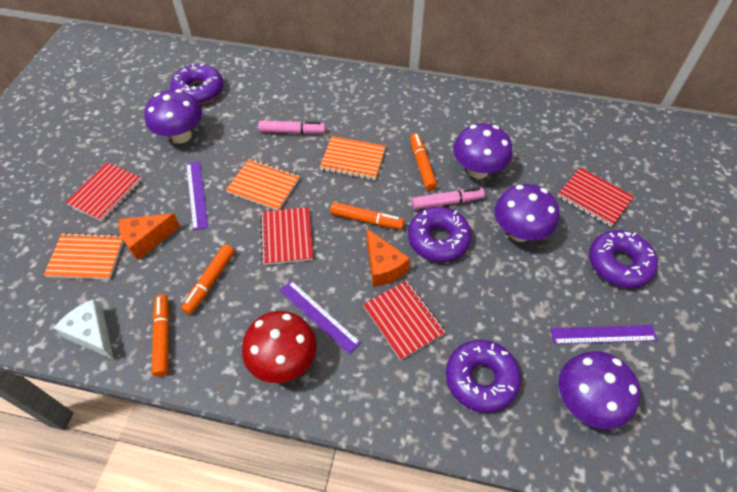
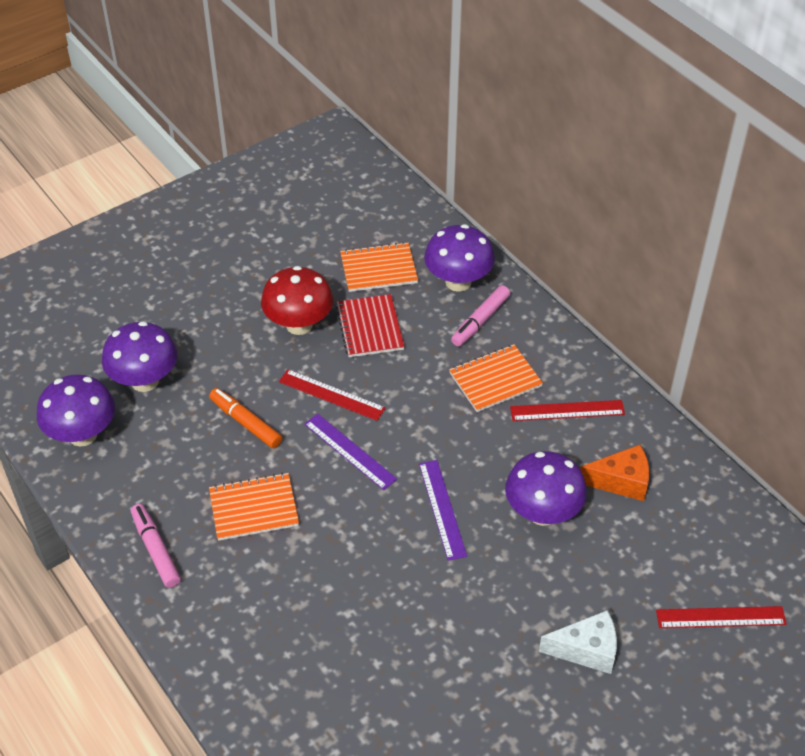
orange cheese: [119,213,180,260] [367,229,410,287] = 2 -> [580,445,649,501] = 1
orange marker: [152,294,169,376] [181,244,234,314] [330,202,404,229] [410,133,437,191] = 4 -> [209,388,282,448] = 1
purple donut: [170,63,224,104] [408,207,472,262] [446,340,521,413] [589,230,658,288] = 4 -> none = 0
purple ruler: [186,161,208,231] [280,280,361,354] [550,325,658,344] = 3 -> [304,414,397,490] [419,460,467,561] = 2
red notebook: [65,162,143,222] [260,207,313,265] [363,280,446,360] [557,167,634,227] = 4 -> [336,294,405,357] = 1
red ruler: none = 0 -> [279,369,386,421] [510,400,625,421] [656,606,787,628] = 3

